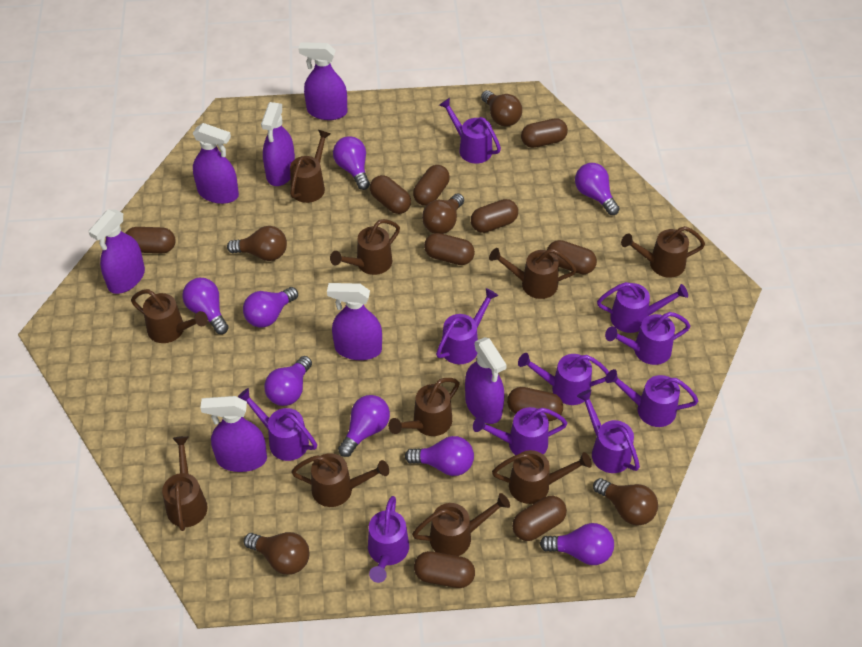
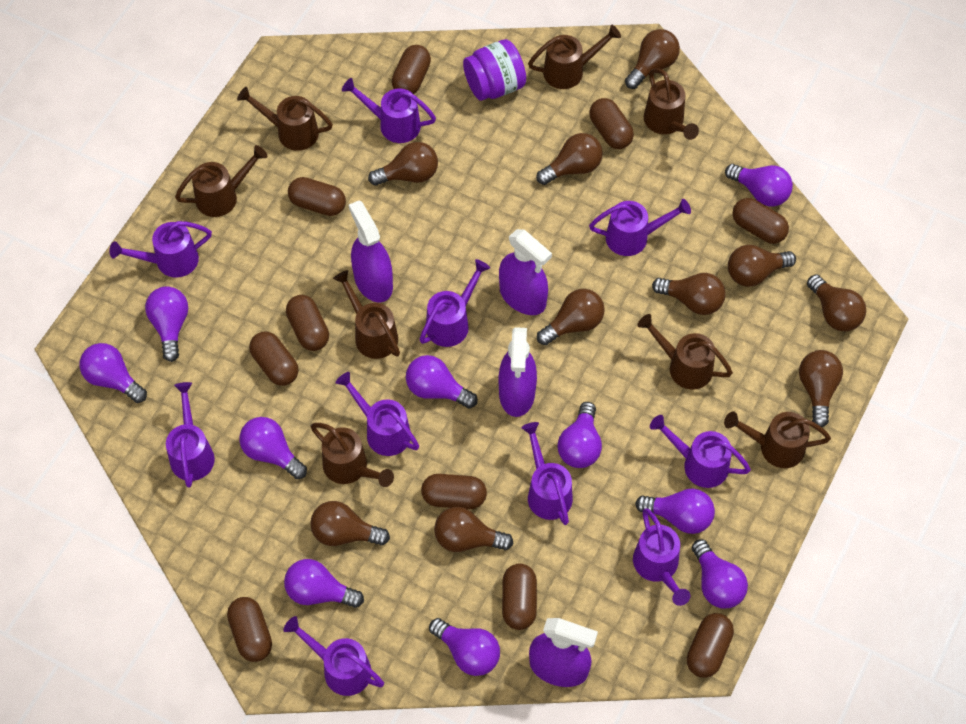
brown light bulb: [227,226,287,261] [244,532,310,575] [422,194,464,234] [481,90,522,127] [593,478,658,526] = 5 -> [310,501,390,546] [368,142,438,186] [434,507,513,552] [536,133,603,185] [537,289,605,345] [625,29,680,89] [652,273,726,315] [728,245,796,287] [799,350,843,427] [807,275,866,331] = 10
brown watering can: [131,289,208,343] [162,436,208,531] [290,130,331,203] [291,453,389,507] [330,219,400,275] [388,378,460,436] [412,493,510,556] [489,248,576,299] [492,450,592,504] [621,226,705,278] = 10 -> [175,145,267,217] [237,87,333,151] [310,423,394,487] [333,270,400,359] [528,25,621,89] [638,314,733,390] [644,68,699,140] [724,411,831,468] = 8
purple jar: none = 0 -> [463,39,526,101] = 1
purple light bulb: [182,278,229,334] [243,287,298,328] [264,356,312,406] [333,136,370,190] [338,395,390,457] [405,436,474,476] [540,523,614,565] [575,163,620,215] = 8 -> [79,343,147,403] [145,286,188,362] [239,417,307,479] [284,559,364,608] [406,355,478,408] [429,618,500,676] [558,402,602,468] [635,488,715,534] [692,539,748,609] [725,164,793,206] = 10
purple spray bottle: [88,209,145,294] [192,123,239,204] [200,396,267,472] [261,102,295,186] [298,42,347,120] [327,283,382,360] [465,337,507,424] = 7 -> [349,200,393,302] [499,229,552,315] [499,327,537,417] [529,618,598,687] = 4

